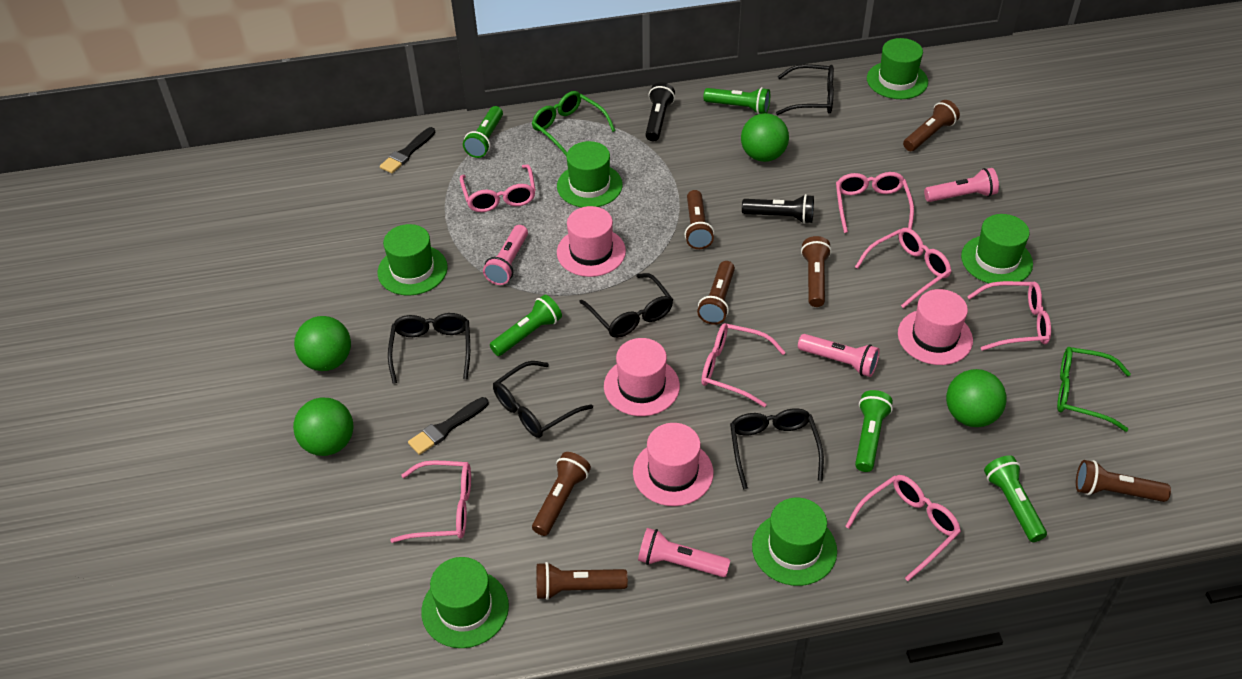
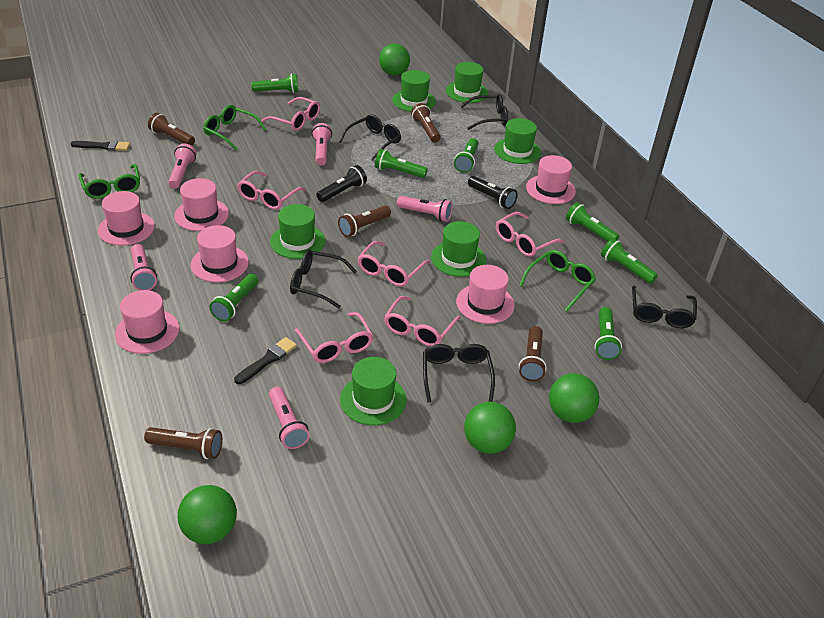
brown flashlight: [532,452,591,536] [536,562,628,600] [684,190,714,249] [697,261,735,325] [801,236,832,307] [903,100,960,151] [1076,460,1171,502] = 7 -> [144,427,222,459] [148,113,195,146] [338,206,391,237] [411,103,441,142] [519,326,547,381] = 5
green flashlight: [463,106,503,158] [490,295,562,356] [703,87,770,114] [855,390,893,472] [984,455,1047,542] = 5 -> [209,274,258,322] [251,73,299,93] [375,149,428,178] [454,138,479,173] [566,202,619,242] [594,307,622,360] [601,238,658,284] = 7
green glasses: [532,91,616,156] [1057,347,1131,432] = 2 -> [78,164,140,199] [203,105,266,150] [519,250,596,312] = 3
pink flashlight: [483,225,528,285] [638,528,730,577] [798,334,880,377] [924,168,999,202] = 4 -> [130,244,157,290] [168,144,196,189] [269,387,310,449] [312,123,332,165] [397,196,453,222] = 5
pink glasses: [390,460,471,543] [460,164,536,212] [701,323,786,407] [836,172,914,233] [845,475,961,581] [855,228,952,308] [967,281,1051,351] = 7 -> [237,171,306,210] [261,97,320,131] [295,312,374,363] [358,241,430,287] [384,296,461,346] [496,212,565,257] = 6
pink hat: [557,206,626,277] [604,338,680,416] [633,423,714,506] [898,289,973,365] = 4 -> [98,191,155,246] [115,290,180,354] [174,178,229,231] [191,225,249,282] [456,265,515,324] [526,155,576,204] = 6

